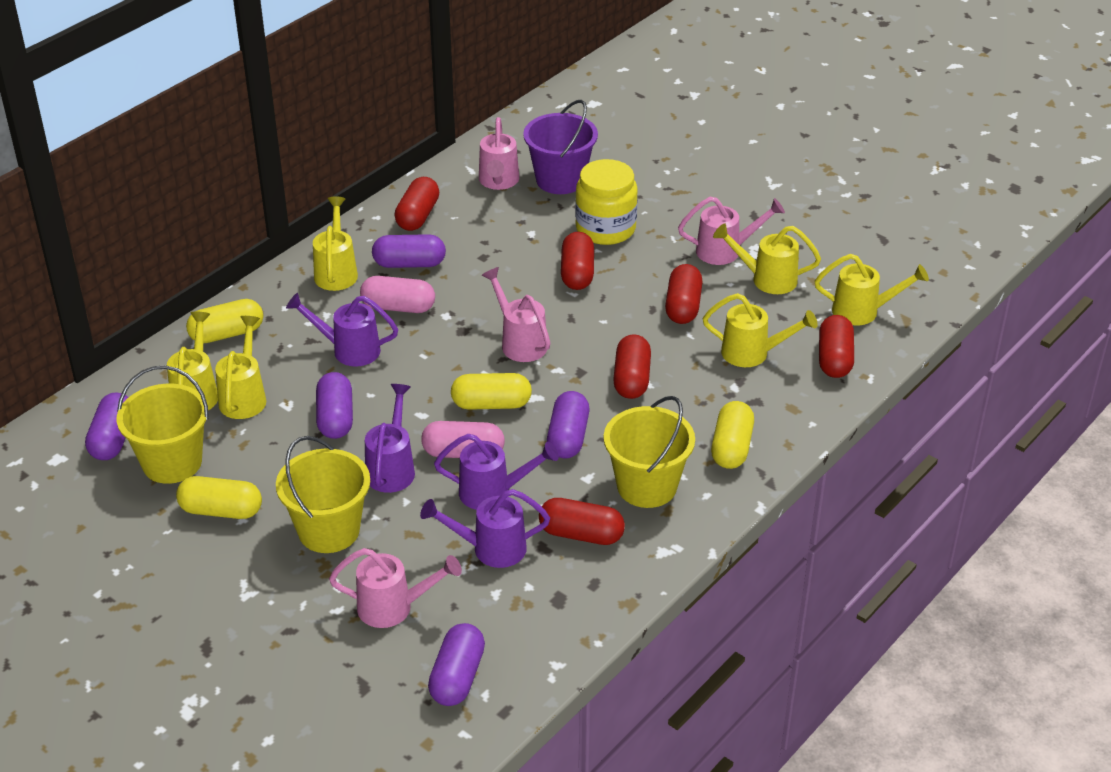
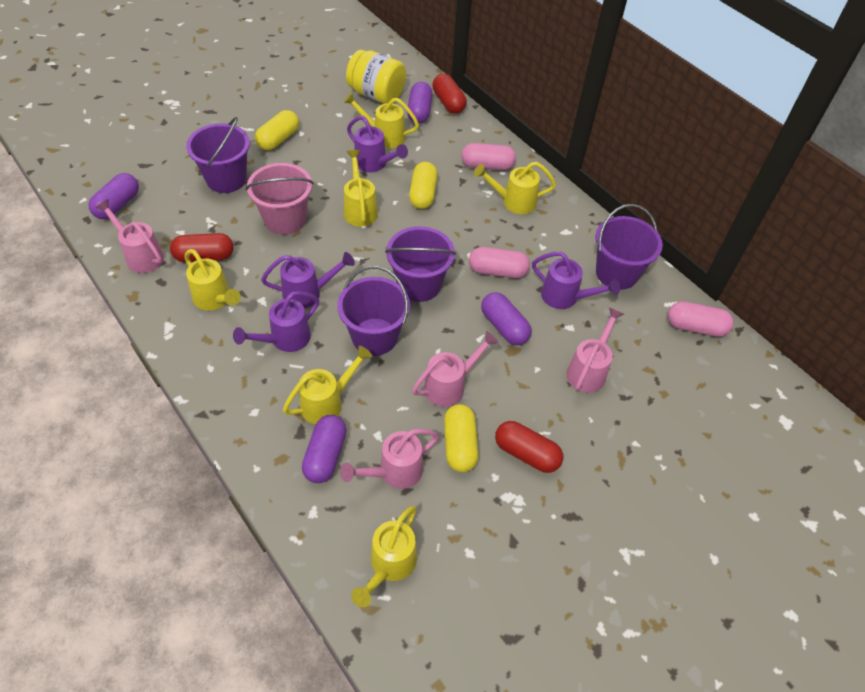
pink bucket: none = 0 -> [246,163,313,235] = 1
pink capsule: [360,276,435,313] [421,421,505,458] = 2 -> [461,143,516,170] [469,247,530,278] [668,301,734,337] = 3
purple bucket: [523,100,598,194] = 1 -> [186,117,250,193] [337,266,410,356] [385,226,456,302] [595,204,663,290] = 4
purple capsule: [85,392,128,460] [316,372,353,439] [372,234,446,268] [428,623,485,706] [547,391,589,458] = 5 -> [88,173,139,219] [302,415,347,483] [407,82,433,123] [481,292,532,345] = 4
red capsule: [395,177,439,231] [539,498,625,545] [561,232,594,290] [613,334,651,399] [665,264,703,324] [819,315,854,378] = 6 -> [170,233,234,262] [432,74,467,114] [495,421,563,473] = 3
yellow bucket: [117,365,209,484] [276,436,370,553] [604,396,695,508] = 3 -> none = 0
yellow capsule: [176,476,262,519] [186,299,263,343] [451,373,532,410] [711,401,754,469] = 4 -> [255,110,299,150] [409,162,438,209] [444,404,479,472] = 3

